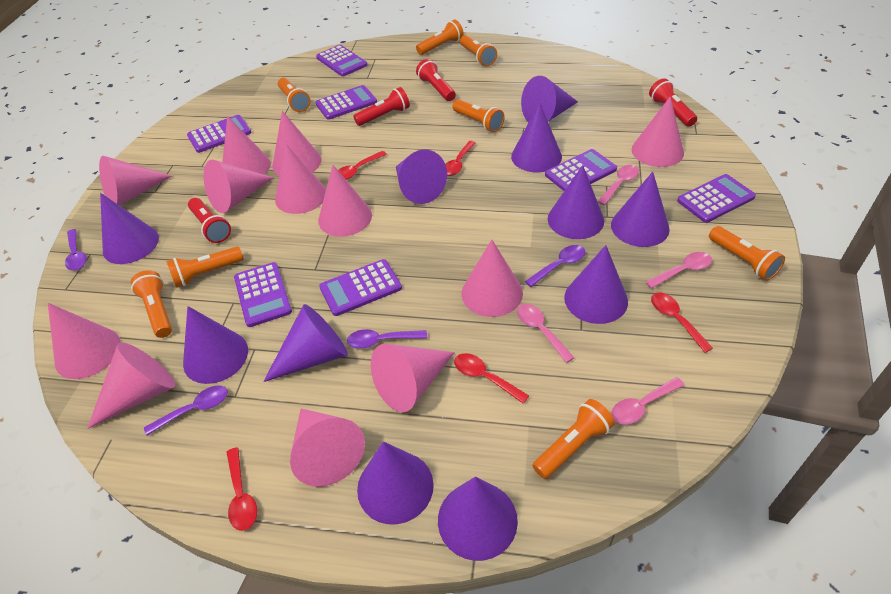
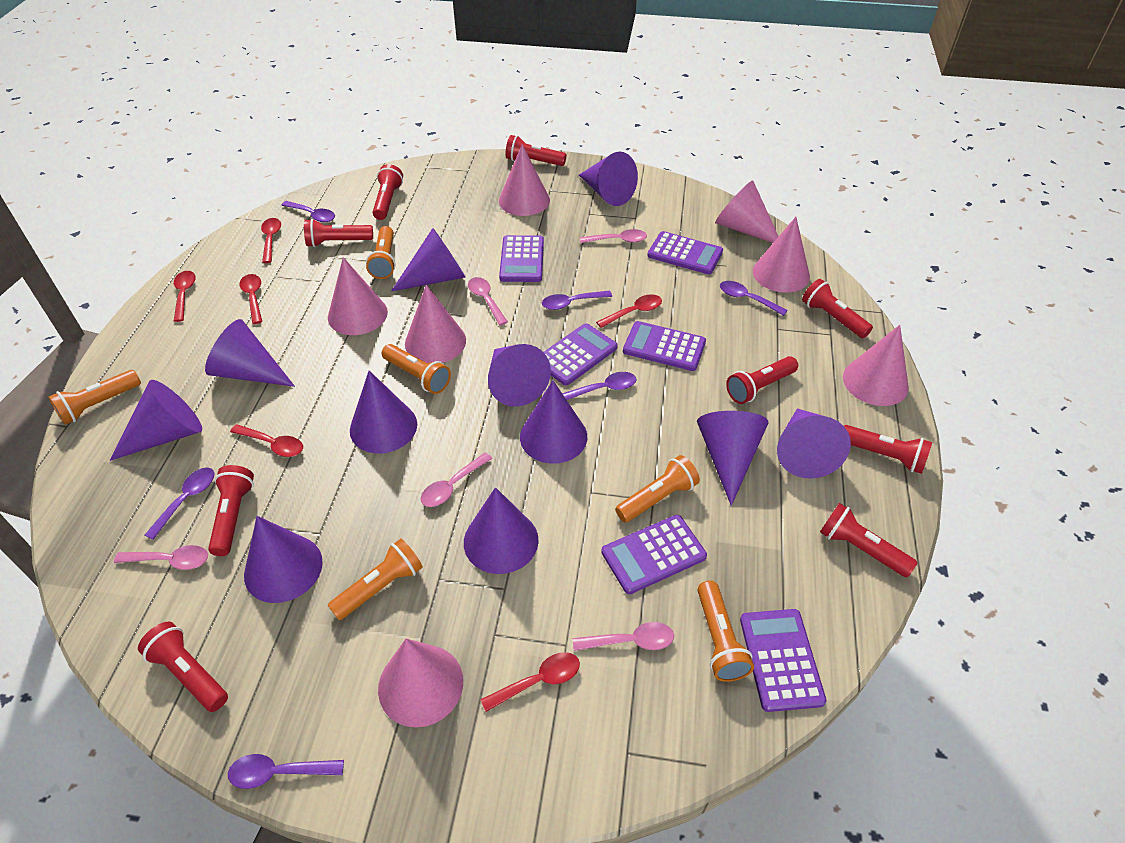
orange flashlight: [131,270,172,338] [166,246,244,288] [278,78,311,112] [416,20,464,55] [452,99,505,132] [460,35,497,66] [532,399,615,479] [709,226,785,281] = 8 -> [48,370,141,425] [328,539,423,620] [366,226,396,279] [382,344,451,394] [615,455,700,523] [697,581,754,682] = 6
pink cone: [48,303,121,379] [87,342,175,429] [99,156,172,206] [204,160,273,213] [222,116,271,175] [272,111,321,176] [275,144,326,214] [290,409,365,487] [318,165,372,237] [371,344,455,412] [461,240,523,317] [632,96,684,167] = 12 -> [328,257,388,335] [378,639,463,727] [405,284,466,363] [499,144,550,216] [715,180,779,243] [753,217,810,293] [843,325,909,406] = 7
pink spoon: [517,304,574,363] [597,165,639,205] [611,377,685,424] [646,252,712,289] = 4 -> [114,545,208,570] [421,452,492,507] [468,277,508,325] [573,622,674,651] [580,229,647,243] = 5
purple calculator: [187,115,252,153] [234,262,292,327] [316,45,367,76] [316,85,377,120] [319,259,402,316] [545,149,617,191] [677,174,756,223] = 7 -> [499,235,544,282] [544,323,618,385] [601,515,707,594] [623,321,706,371] [647,231,723,274] [740,609,826,712] = 6
purple spoon: [65,229,86,271] [144,386,228,436] [347,329,427,349] [525,245,585,287] = 4 -> [145,468,215,540] [228,754,344,789] [281,201,335,222] [542,290,612,310] [562,372,636,400] [720,281,788,316] = 6
red flashlight: [188,198,231,243] [353,87,410,126] [416,59,456,101] [649,78,697,127] = 4 -> [138,622,228,712] [208,465,254,556] [304,219,373,247] [373,164,403,220] [505,135,567,166] [726,356,798,404] [802,279,873,338] [820,503,918,577] [844,425,932,474] = 9
red spoon: [227,447,257,531] [338,151,387,180] [445,141,476,176] [454,353,529,404] [651,292,713,353] = 5 -> [174,271,196,322] [230,424,303,457] [240,274,262,324] [261,218,281,263] [480,652,580,712] [596,294,662,328] = 6

